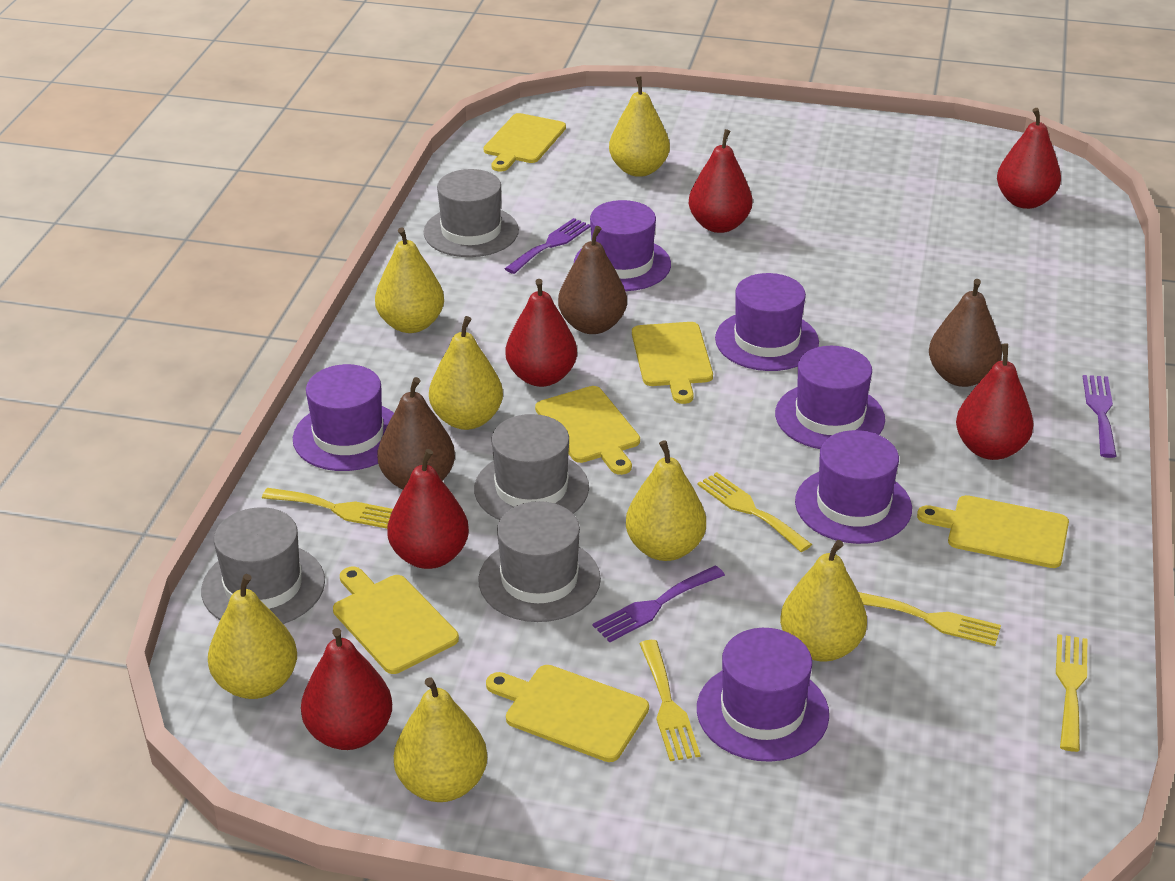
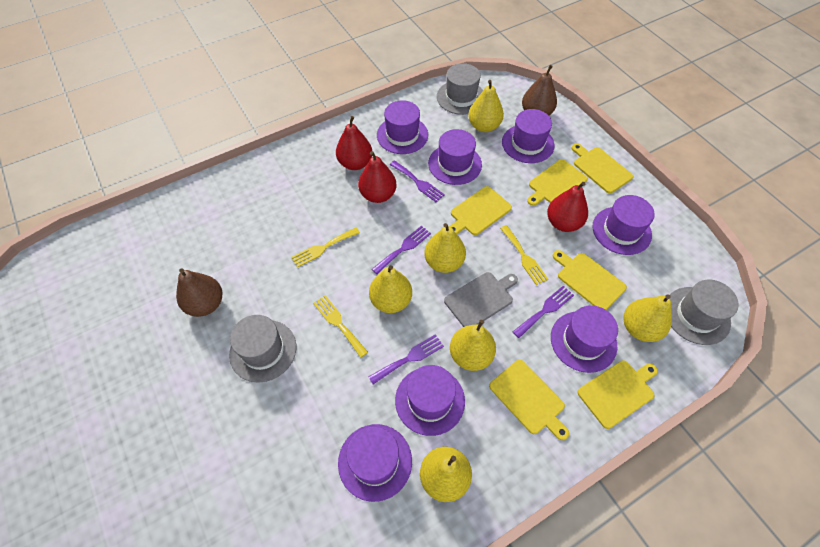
brown pear: [378,377,455,489] [558,226,627,334] [929,279,1002,387] = 3 -> [176,268,222,317] [522,65,557,115] = 2
grey cutting board: none = 0 -> [444,272,518,327] = 1
grey hat: [201,507,325,624] [424,169,519,257] [474,414,589,520] [478,501,601,622] = 4 -> [229,315,296,383] [437,63,483,115] [669,280,739,345] = 3
purple fork: [504,218,591,274] [593,566,725,642] [1083,375,1116,458] = 3 -> [368,334,444,384] [372,225,431,275] [390,160,445,202] [513,286,574,338] = 4
purple hat: [293,364,394,471] [574,200,671,291] [697,628,829,762] [715,273,819,371] [775,346,885,449] [795,430,912,544] = 6 -> [338,424,412,502] [377,100,428,154] [395,365,465,436] [428,129,482,185] [502,109,554,163] [551,305,618,373] [592,195,655,255] = 7
red pear: [301,628,392,750] [387,449,469,569] [506,279,577,387] [689,129,752,233] [956,343,1034,460] [997,108,1061,209] = 6 -> [336,116,372,170] [358,151,397,203] [547,182,588,232] = 3
yellow fork: [262,488,393,529] [639,640,700,761] [697,472,812,552] [858,592,1001,646] [1056,634,1087,752] = 5 -> [291,227,360,268] [313,295,368,358] [500,225,548,285] = 3
yellow pear: [208,574,297,699] [375,227,444,333] [394,677,487,802] [429,316,503,430] [609,76,670,177] [626,440,706,561] [780,540,867,662] = 7 -> [369,265,412,313] [420,447,472,502] [424,223,466,273] [450,320,496,371] [468,80,504,132] [624,294,672,342] = 6

